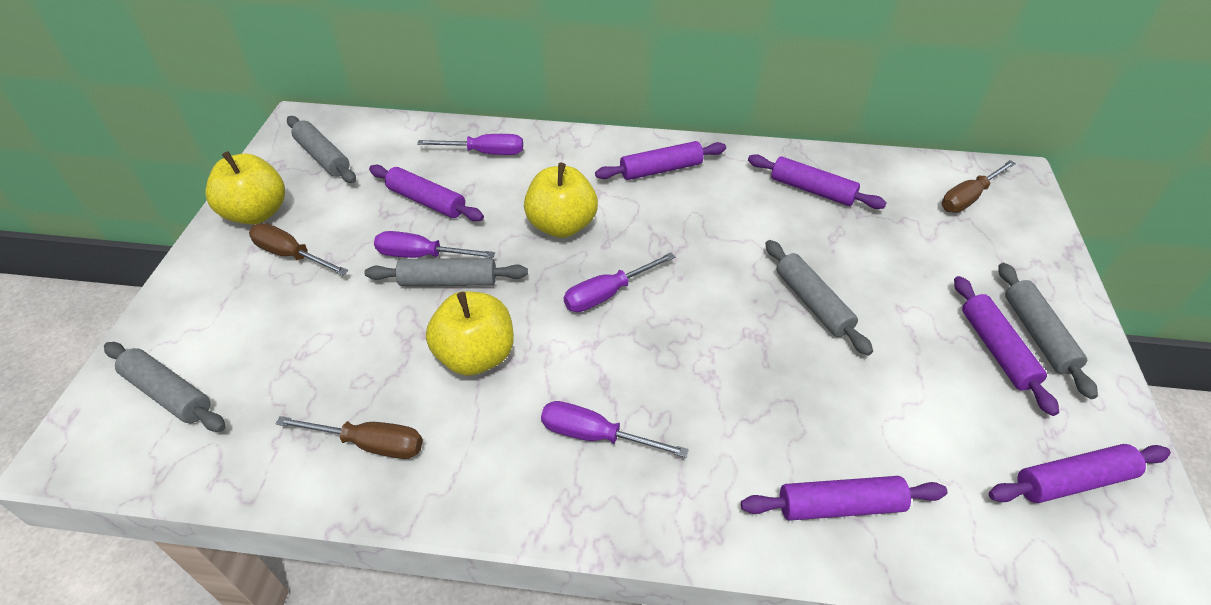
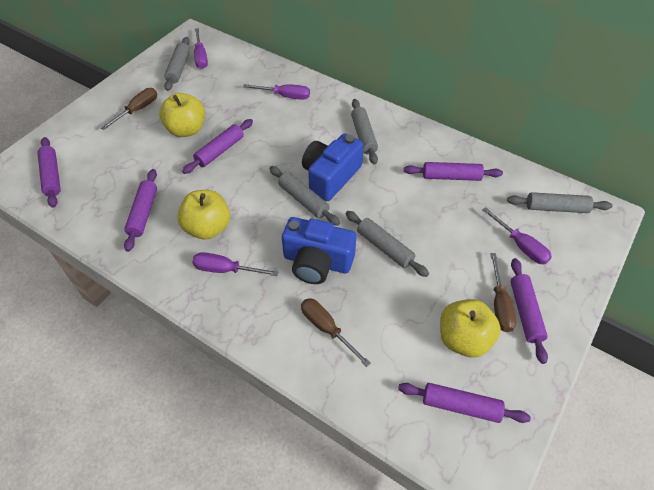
blue camera: none = 0 -> [282,217,356,284] [302,133,363,201] = 2

